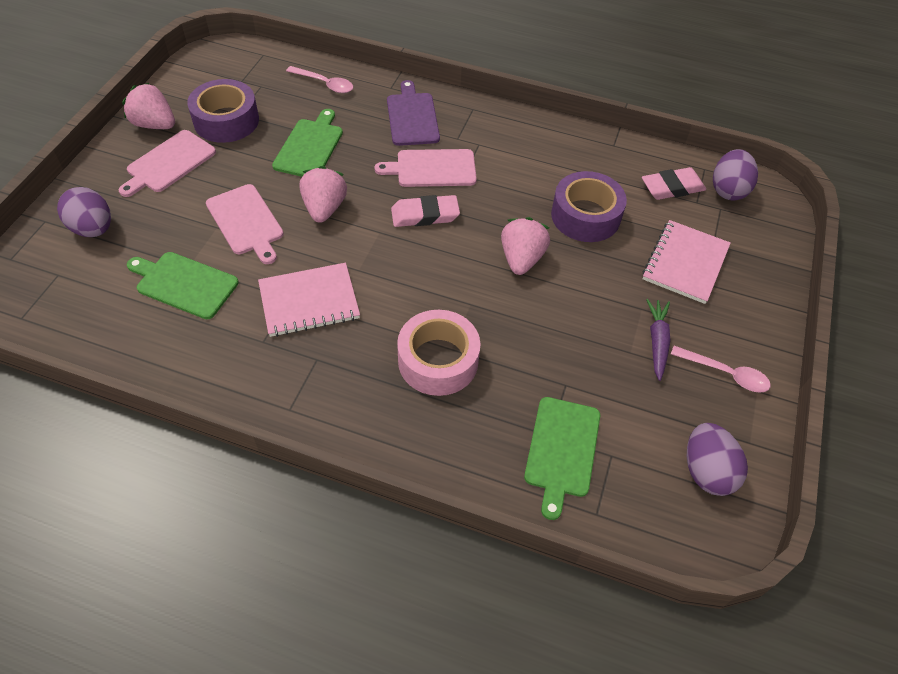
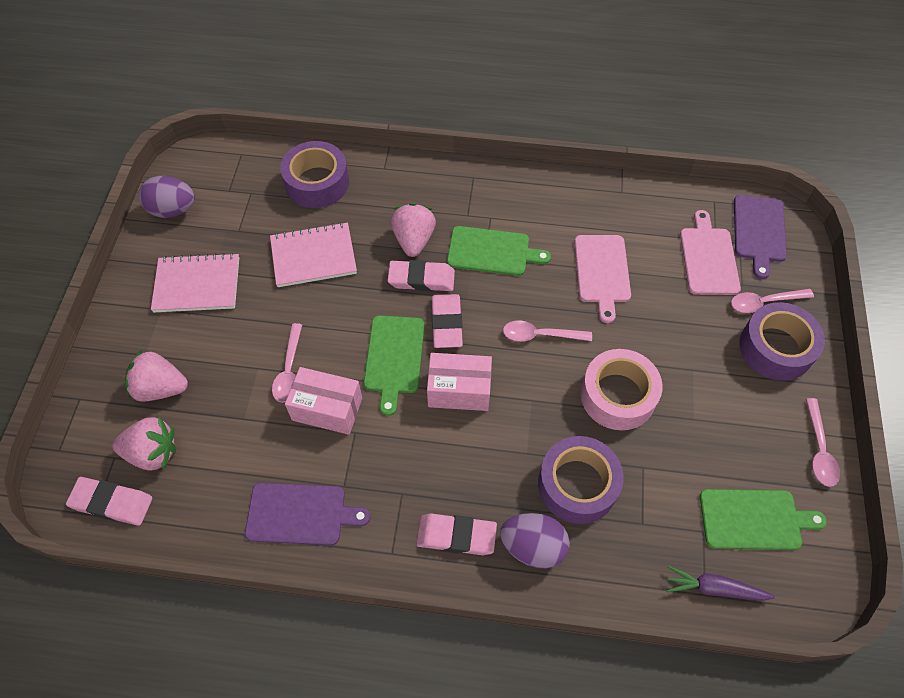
pink box: none = 0 -> [285,367,362,435] [427,353,492,411] = 2
pink cutting board: [119,130,216,197] [206,184,284,264] [375,149,477,187] = 3 -> [574,235,631,323] [680,210,741,295] = 2
pink eraser: [391,195,460,227] [642,167,706,200] = 2 -> [66,477,152,525] [388,260,455,291] [416,513,497,555] [432,294,463,348] = 4
pink spoon: [286,66,353,93] [671,346,771,393] = 2 -> [272,323,302,403] [503,320,592,342] [731,289,814,313] [806,398,840,487] = 4
purple cutting board: [387,80,440,146] = 1 -> [245,483,370,545] [734,195,787,279] = 2
purple egg: [57,187,111,237] [687,423,748,496] [713,149,758,201] = 3 -> [139,176,195,218] [500,513,570,569] = 2
purple tape: [187,79,259,143] [551,171,627,242] = 2 -> [280,141,349,208] [538,436,623,524] [739,302,825,381] = 3

